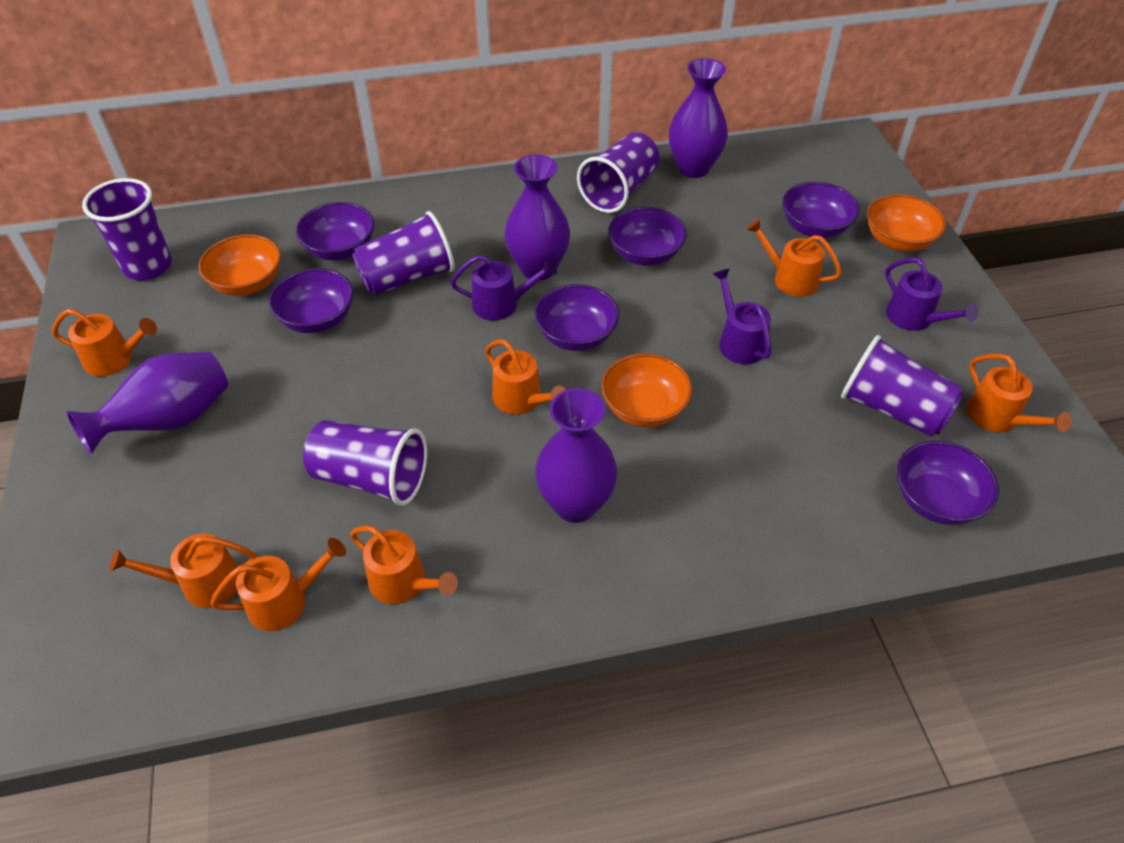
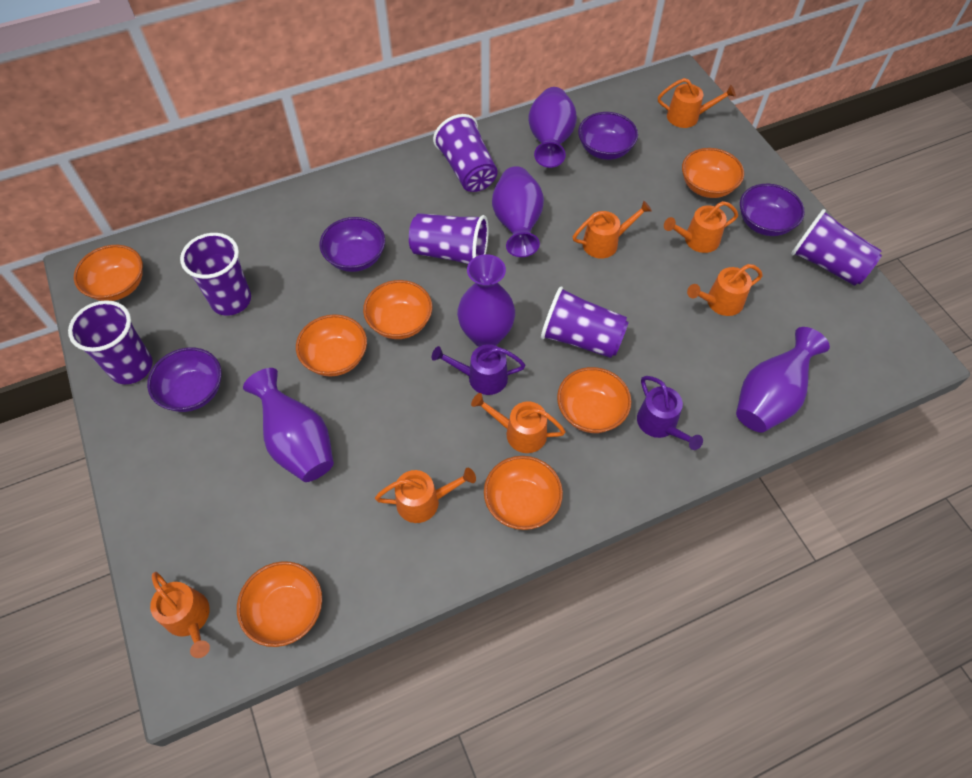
orange bowl: [198,234,281,296] [601,353,693,427] [867,194,946,251] = 3 -> [74,245,143,301] [237,561,322,647] [296,314,367,377] [363,280,432,339] [484,456,563,530] [557,367,632,433] [682,148,744,198] = 7
purple bowl: [269,268,354,333] [296,202,375,260] [534,284,619,351] [608,207,687,266] [782,182,859,238] [897,440,999,525] = 6 -> [147,347,222,412] [320,217,385,272] [578,112,638,160] [740,184,805,236] = 4
purple cup: [82,178,172,280] [303,420,427,506] [352,211,455,295] [577,132,660,213] [841,335,964,437] = 5 -> [68,300,153,384] [180,233,251,316] [409,213,489,264] [433,114,498,192] [541,286,629,358] [791,209,882,286] = 6
purple vase: [66,352,228,455] [504,154,570,281] [535,388,618,523] [669,58,728,178] = 4 -> [243,368,334,482] [457,254,515,347] [492,166,544,257] [528,87,577,168] [736,327,830,433] = 5
purple watering can: [450,255,557,321] [713,268,771,364] [885,258,978,331] = 3 -> [432,344,525,395] [637,376,703,450] = 2

